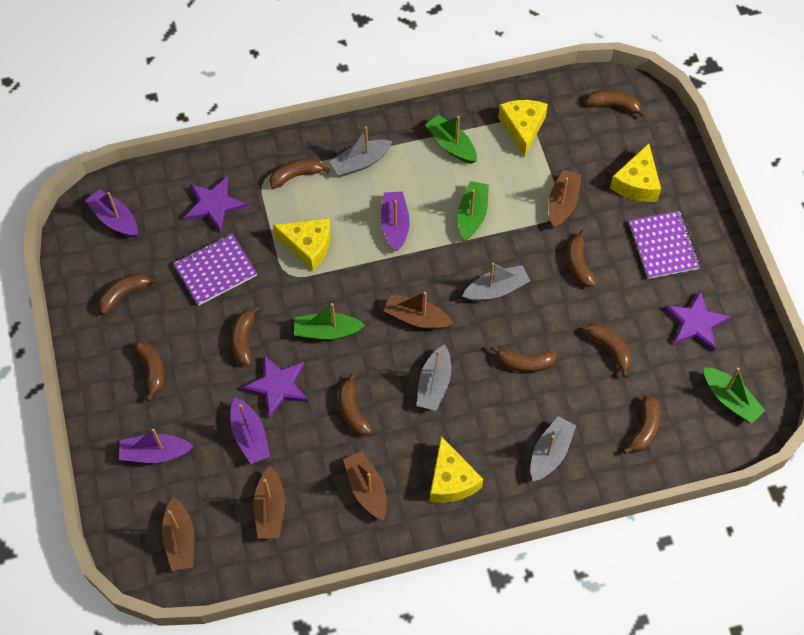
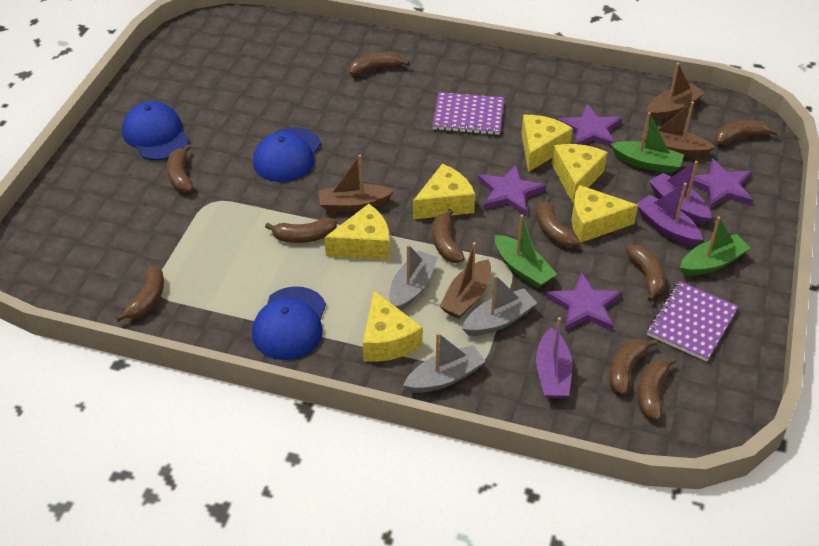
blue cap: none = 0 -> [122,101,190,160] [252,286,326,360] [253,127,321,182] = 3
brown boat: [162,496,194,571] [254,466,285,539] [343,451,387,520] [384,292,454,329] [548,170,581,228] = 5 -> [318,155,394,212] [440,242,491,319] [642,102,715,157] [647,63,705,120] = 4
green boat: [294,303,365,340] [425,115,477,164] [458,181,489,240] [704,367,765,423] = 4 -> [495,215,557,288] [611,112,684,173] [680,217,750,276] = 3
grey boat: [329,126,392,177] [416,344,451,411] [462,262,530,301] [531,416,576,481] = 4 -> [389,244,438,310] [403,332,486,393] [462,275,537,336] = 3
purple boat: [85,189,138,237] [119,428,194,463] [230,397,270,464] [381,192,410,251] = 4 -> [536,317,572,399] [637,183,703,246] [649,161,712,224] = 3
purple star: [185,176,247,233] [242,355,308,418] [664,290,731,351] = 3 -> [478,164,546,215] [546,272,622,331] [558,104,622,147] [692,158,753,209] = 4
yellow cheese: [273,218,330,271] [430,436,483,503] [498,100,548,158] [610,143,661,202] = 4 -> [324,204,390,260] [363,291,423,362] [413,164,475,219] [521,115,573,172] [552,144,608,203] [572,185,638,243] = 6

